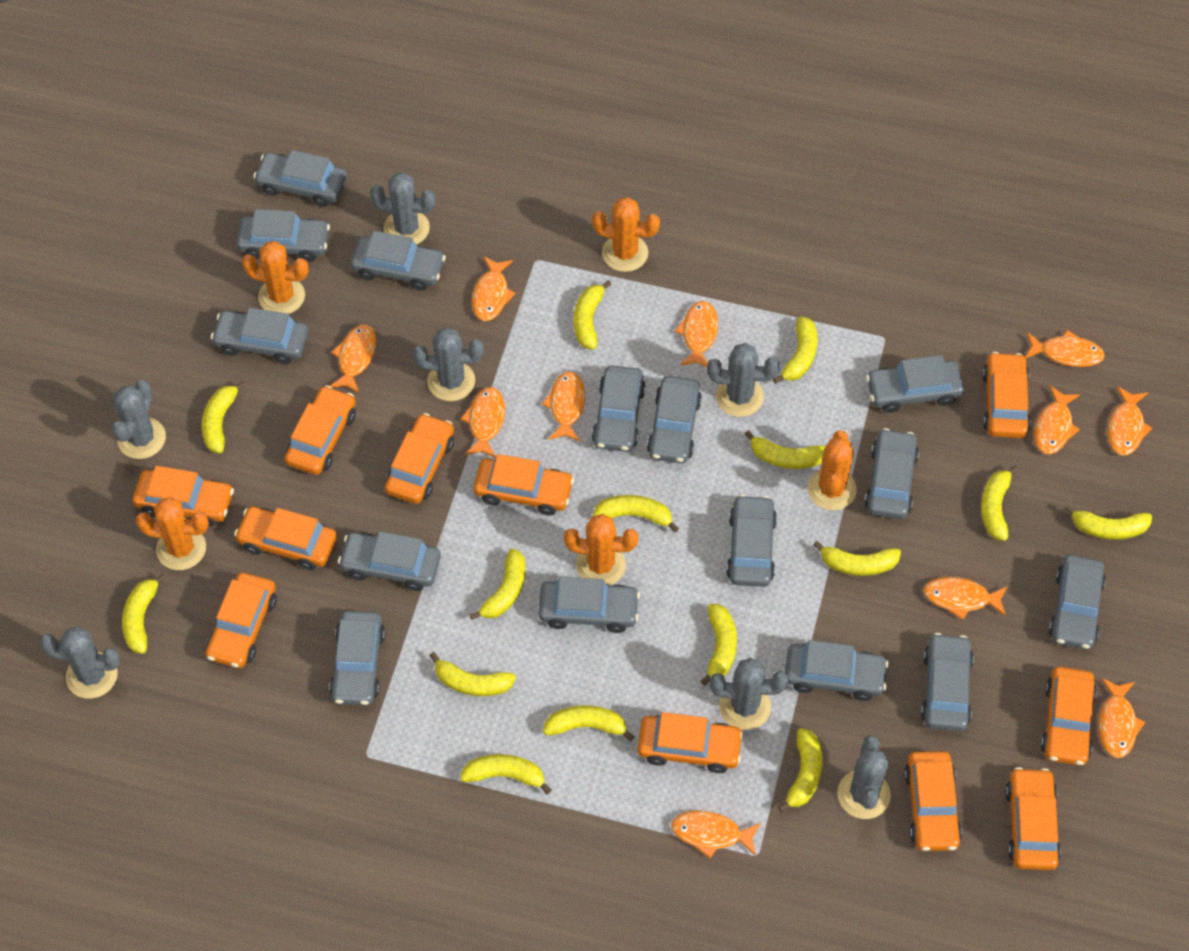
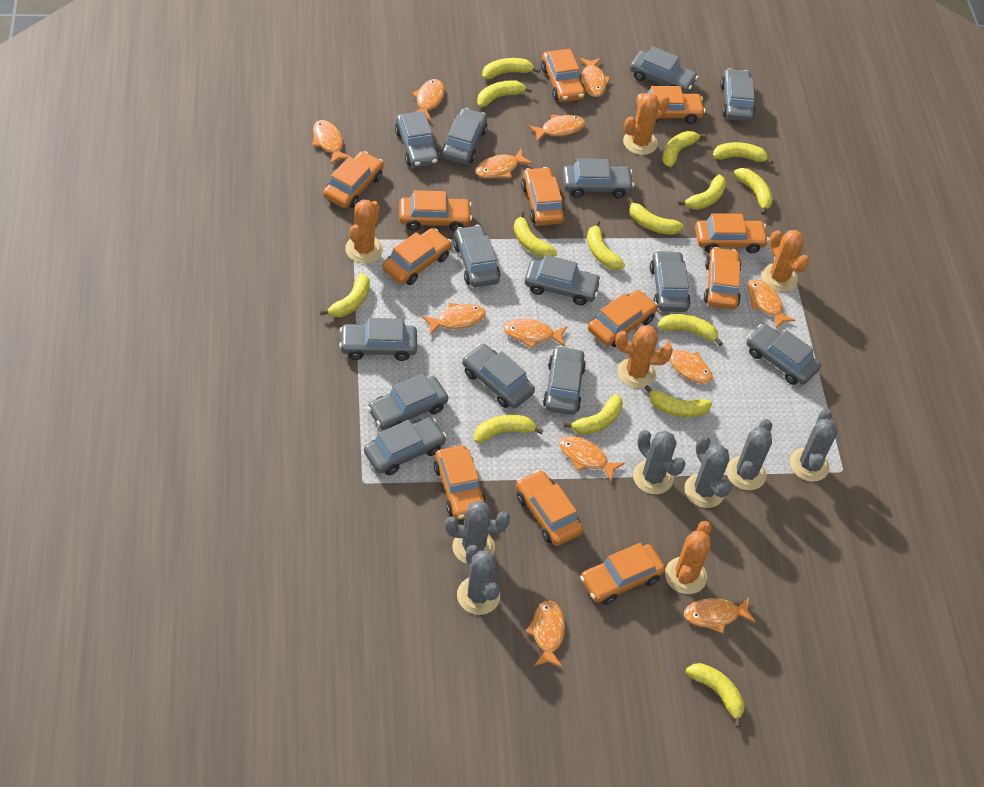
grey cactus: [40,626,120,699] [112,380,166,459] [370,172,436,245] [413,327,484,401] [707,343,779,417] [710,658,788,730] [837,736,891,819] = 7 -> [445,501,510,564] [457,545,500,615] [633,430,686,494] [684,435,732,508] [726,419,772,490] [790,409,838,482] = 6
grey car: [211,308,308,364] [236,209,330,262] [253,150,347,207] [329,611,385,705] [338,531,441,591] [350,231,446,290] [538,576,640,633] [592,365,646,452] [647,376,702,463] [726,495,777,587] [785,640,889,701] [864,428,919,519] [866,355,964,413] [921,633,974,731] [1049,555,1106,649] = 15 -> [339,318,417,361] [364,417,447,475] [367,373,448,430] [395,111,440,168] [441,108,488,164] [453,225,501,287] [462,344,535,408] [525,255,601,305] [543,346,586,415] [562,158,634,198] [630,46,698,93] [650,250,691,312] [720,68,756,121] [746,324,821,385] = 14
orange car: [133,466,234,527] [206,573,277,668] [234,506,337,570] [285,385,356,475] [385,413,454,504] [474,454,574,515] [638,712,744,773] [904,751,962,851] [982,352,1031,438] [1005,767,1061,870] [1040,667,1097,766] = 11 -> [323,151,384,208] [382,228,452,285] [399,190,472,232] [434,445,487,520] [516,470,583,546] [521,167,565,226] [541,49,585,102] [580,543,665,605] [588,290,658,347] [636,86,706,124] [695,213,769,253] [704,247,742,310] = 12
orange fish: [330,325,376,393] [461,387,505,458] [472,256,516,321] [542,371,585,441] [671,810,761,858] [675,301,718,367] [923,577,1007,620] [1025,330,1105,367] [1034,386,1080,454] [1098,678,1145,758] [1108,386,1152,456] = 11 -> [312,120,352,164] [412,79,445,121] [422,303,486,335] [476,149,533,178] [503,319,567,349] [525,600,565,668] [528,115,585,142] [559,436,624,482] [579,58,610,97] [654,339,713,384] [684,598,756,633] [747,279,796,329] = 12

